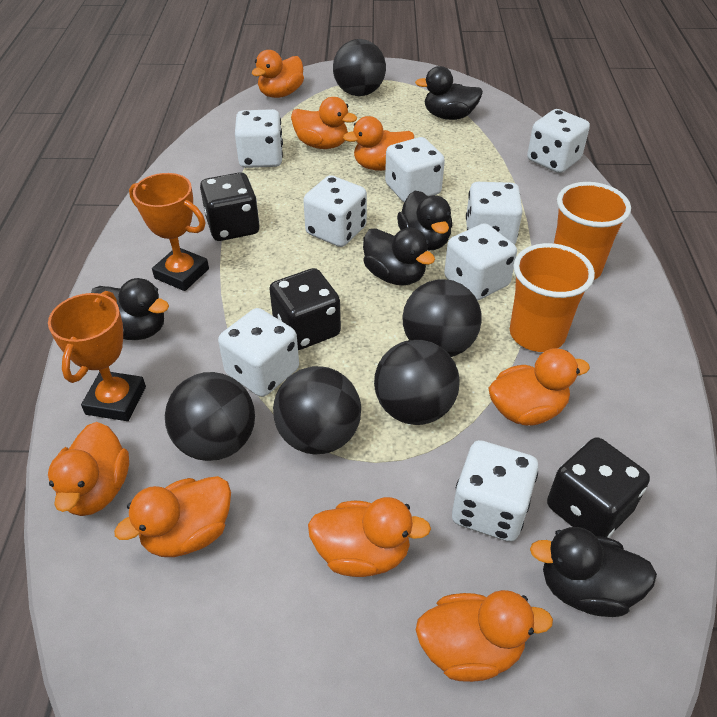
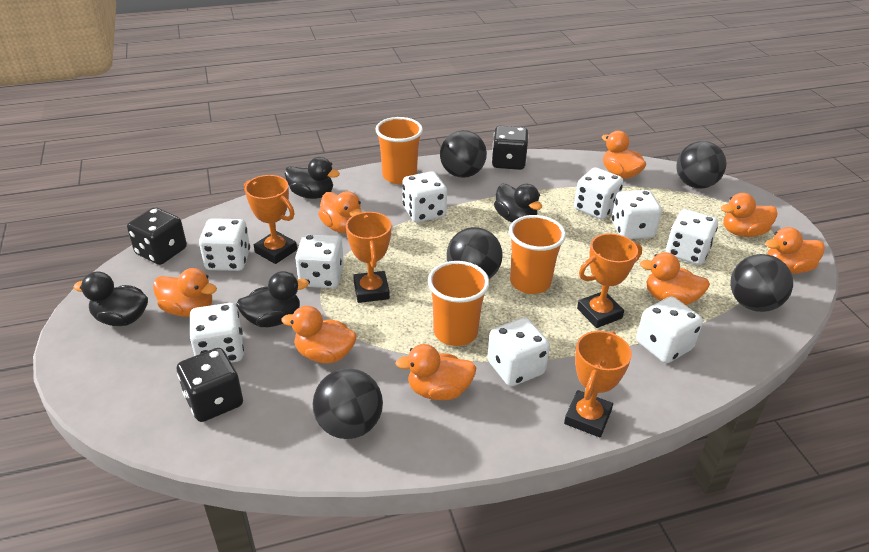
black duck: [91,278,169,340] [363,228,435,285] [397,191,452,250] [415,66,483,120] [530,527,657,617] = 5 -> [73,271,148,326] [236,271,309,327] [285,157,340,199] [494,184,542,223] = 4
orange cup: [510,243,595,352] [554,182,631,280] = 2 -> [375,117,423,184] [428,261,489,346] [509,215,566,294] = 3
orange trophy: [48,291,146,421] [129,173,209,291] = 2 -> [244,175,297,264] [346,211,391,303] [564,331,632,437] [577,233,642,328] = 4
white dice: [218,308,299,397] [235,109,283,168] [303,175,367,247] [385,137,445,202] [444,223,517,301] [452,440,539,542] [466,182,523,245] [527,109,590,173] = 8 -> [189,303,244,363] [199,218,250,271] [295,234,344,288] [402,171,447,223] [487,318,550,386] [574,167,624,219] [611,190,662,239] [636,296,703,363] [666,209,718,265] = 9

